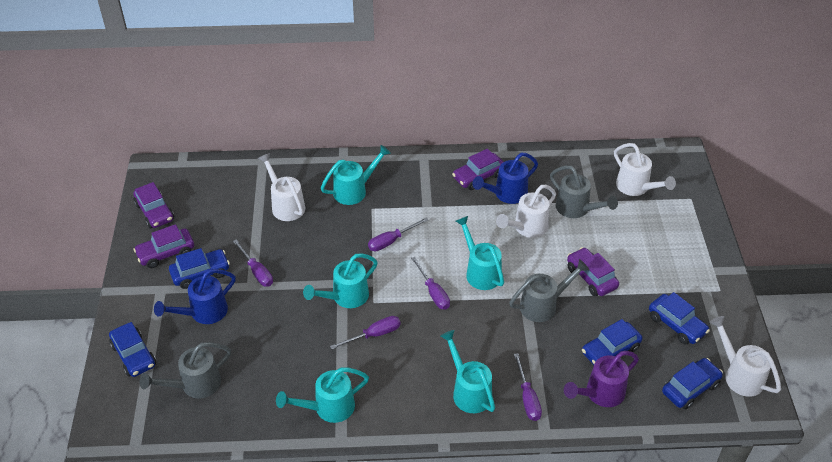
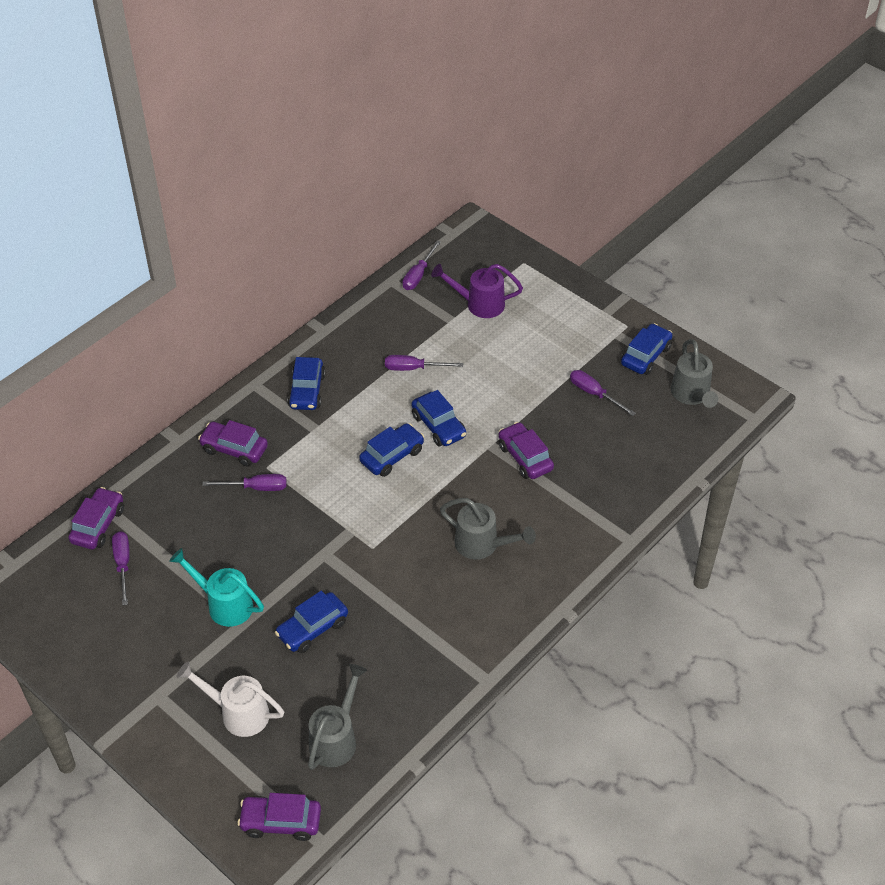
blue watering can: [154,269,236,324] [472,153,538,204] = 2 -> none = 0
turquoise watering can: [276,367,369,423] [303,253,378,308] [321,145,391,205] [440,330,495,413] [456,216,504,290] = 5 -> [169,548,264,627] = 1
white watering can: [258,153,305,221] [496,185,556,238] [614,143,676,196] [710,316,781,397] = 4 -> [176,662,284,737] = 1

